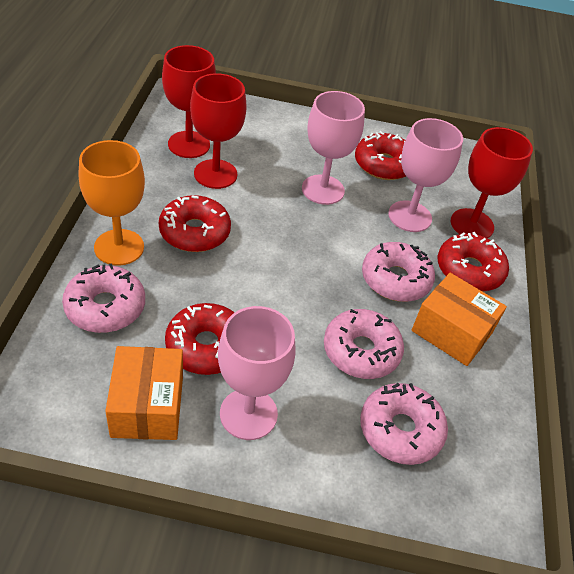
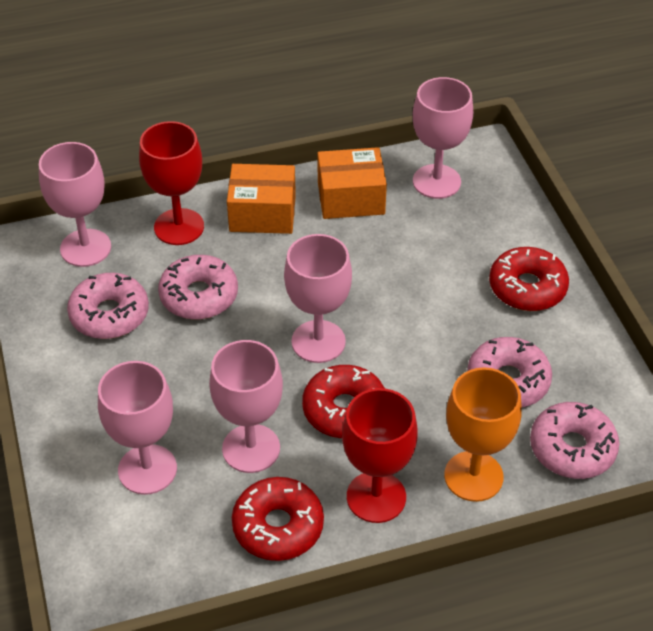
pink goblet: [218,306,296,440] [302,91,365,205] [388,118,463,232] = 3 -> [39,142,111,267] [98,361,177,495] [209,340,283,473] [284,234,352,363] [413,77,473,199] = 5
red donut: [159,195,231,252] [165,303,235,375] [355,131,406,180] [438,232,509,291] = 4 -> [232,477,324,561] [302,365,385,438] [489,247,569,311] = 3
red goblet: [162,45,216,158] [190,73,247,189] [451,127,533,238] = 3 -> [139,121,204,245] [342,388,418,523] = 2

